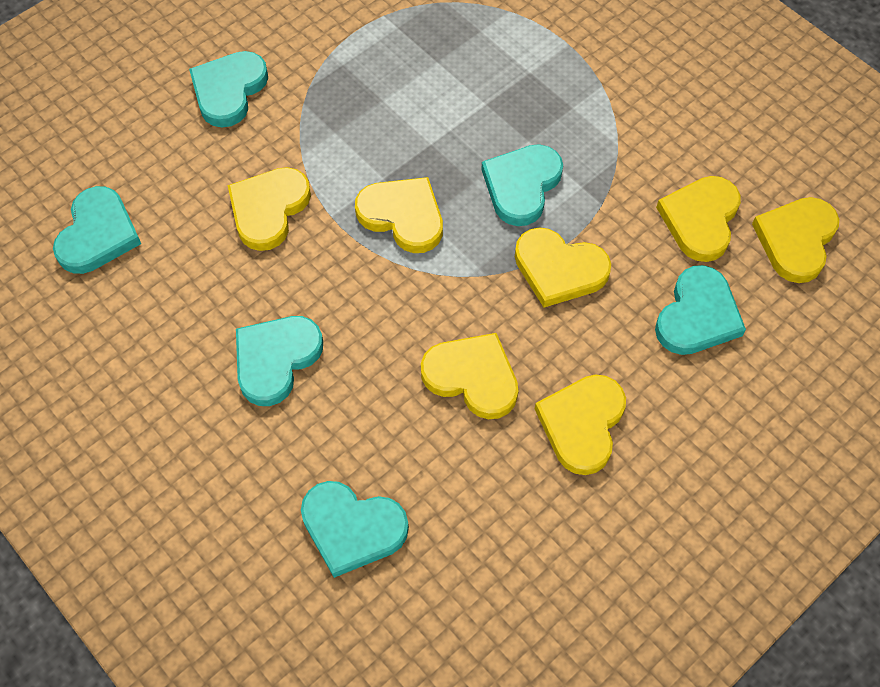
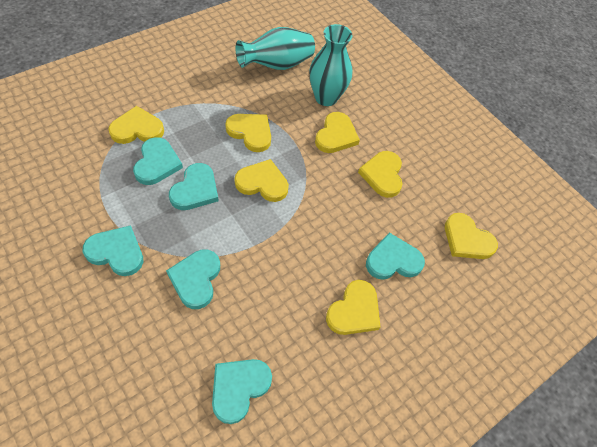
turquoise vase: none = 0 -> [236,27,315,70] [309,24,352,106] = 2

